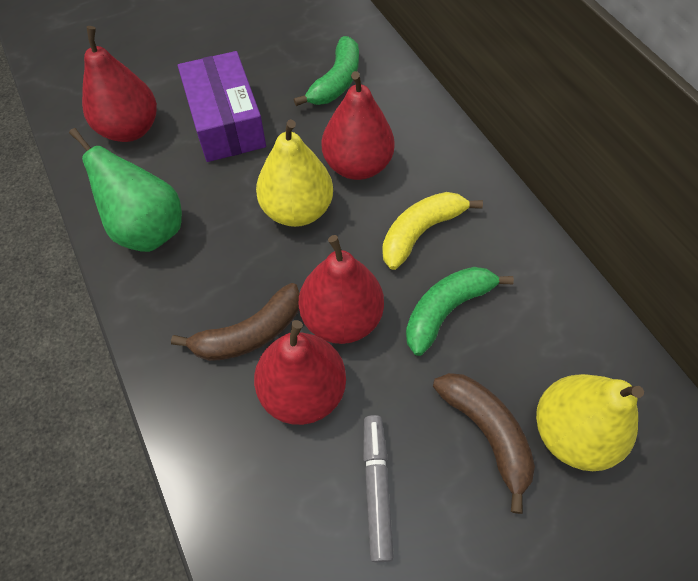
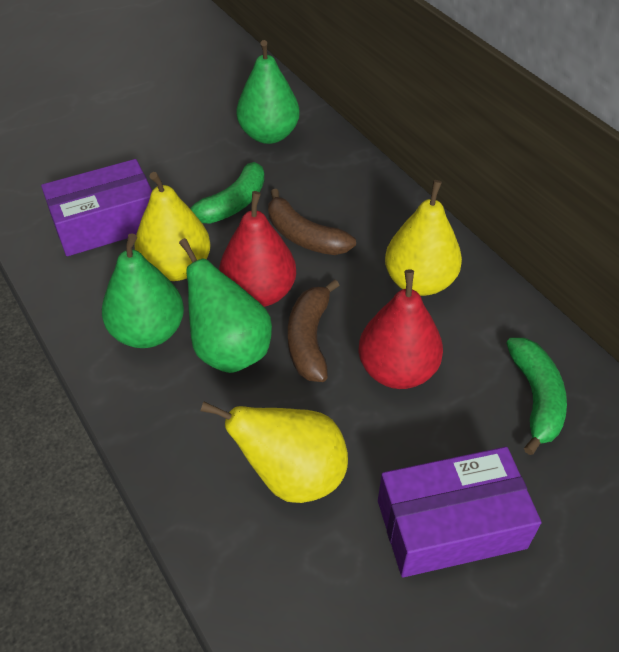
green pear: [69,128,182,252] = 1 -> [102,233,184,348] [179,238,272,373] [236,40,300,144] = 3
grey marker: [363,415,394,562] = 1 -> none = 0
purple box: [178,51,266,162] = 1 -> [41,159,152,256] [378,447,541,577] = 2
red pear: [82,26,157,142] [254,320,346,425] [299,235,384,344] [322,71,395,180] = 4 -> [219,191,296,307] [359,269,443,389] = 2
yellow banana: [382,192,483,270] = 1 -> none = 0
yellow pear: [256,119,333,227] [536,374,644,471] = 2 -> [134,172,211,281] [201,402,348,503] [385,180,462,296] = 3

